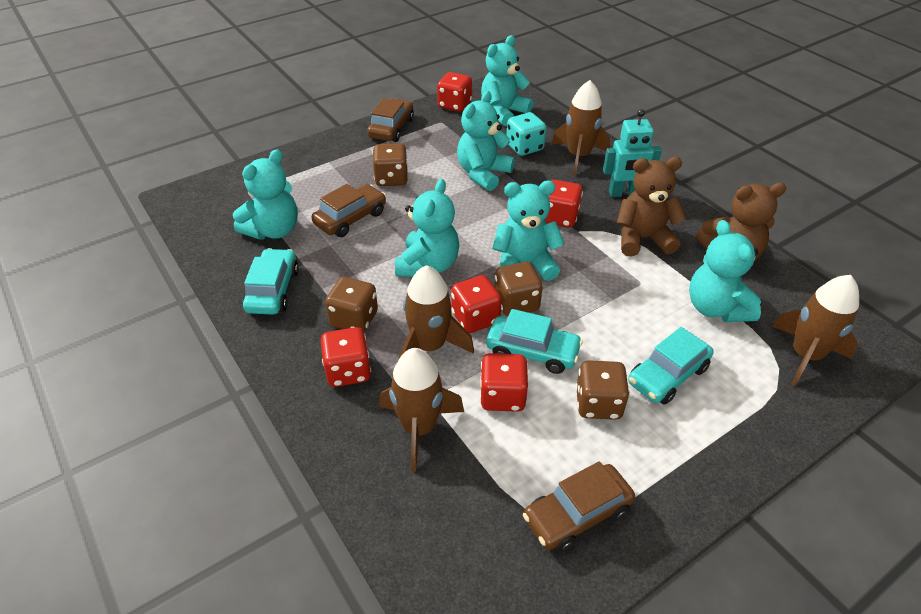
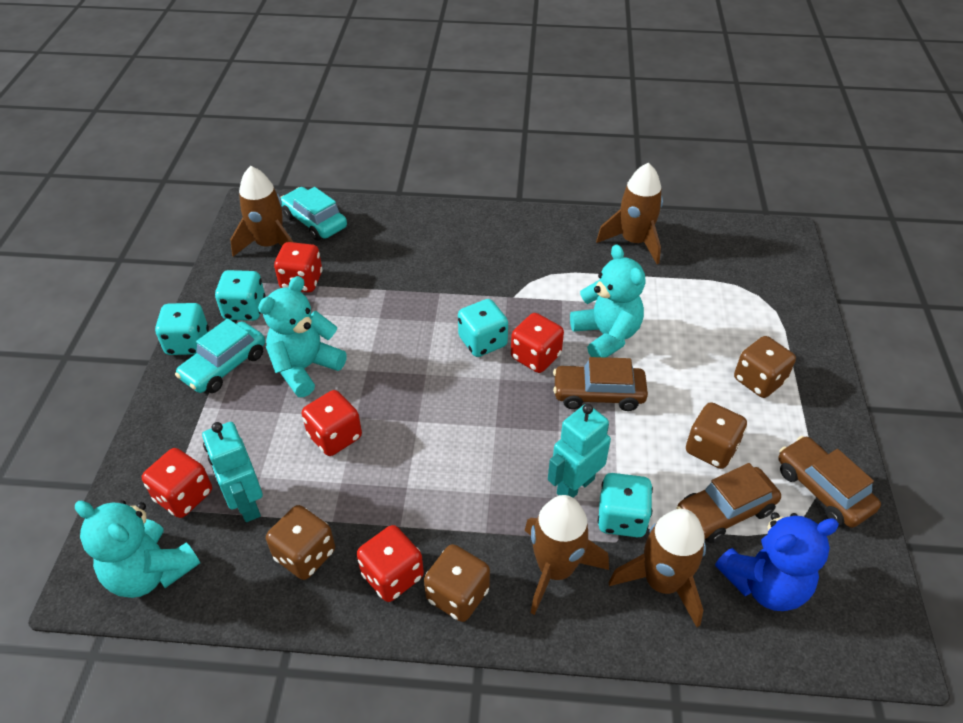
blue teddy bear: none = 0 -> [715,512,839,611] = 1
brown teddy bear: [617,157,686,257] [696,183,786,260] = 2 -> none = 0
turquoise car: [243,248,299,315] [486,309,583,374] [628,327,714,405] = 3 -> [175,318,265,393] [280,187,347,241] = 2
turquoise dice: [506,112,546,156] = 1 -> [155,303,209,355] [215,270,266,321] [458,299,508,357] [598,473,653,537] = 4
turquoise robot: [603,109,662,197] = 1 -> [202,422,263,522] [548,404,611,498] = 2
turquoise teddy bear: [233,149,298,240] [395,179,459,277] [457,91,515,191] [481,35,533,126] [492,181,565,281] [689,220,761,322] = 6 -> [75,500,200,598] [258,276,347,397] [570,244,645,357] = 3

